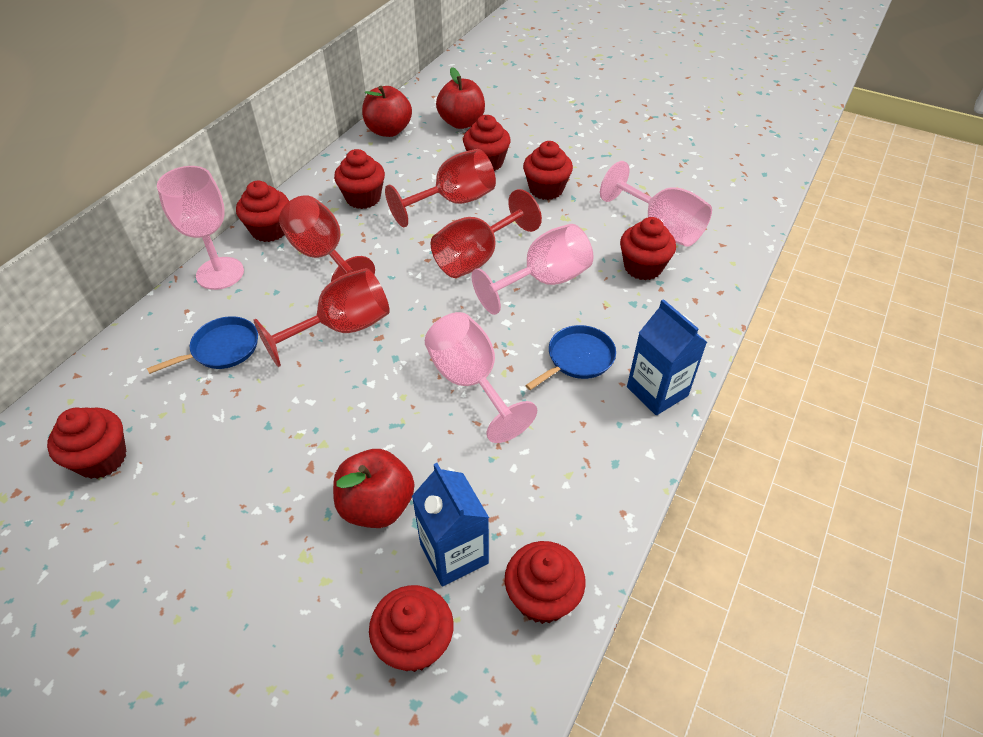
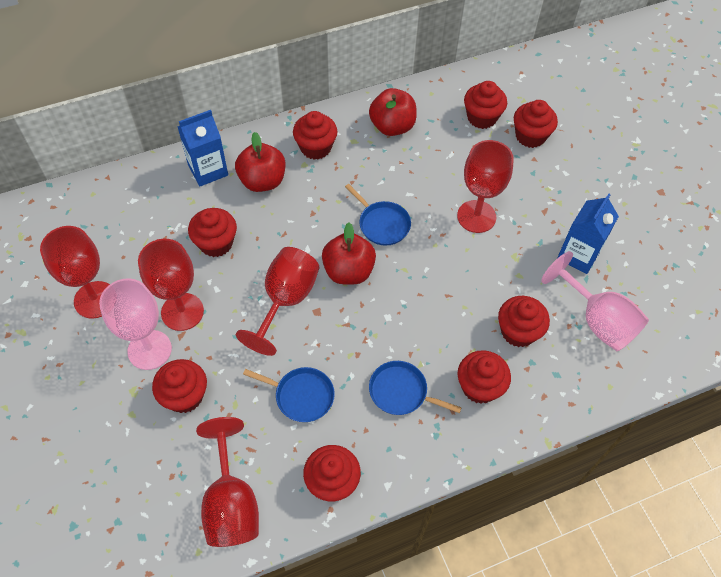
blue pan: [147,316,258,374] [525,325,616,390] = 2 -> [243,367,335,422] [345,184,411,245] [369,361,462,415] = 3
pink goblet: [157,166,244,290] [425,312,537,443] [472,224,594,315] [600,161,712,247] = 4 -> [99,278,172,370] [541,251,649,351] = 2
red goblet: [253,268,390,367] [279,195,375,282] [385,149,496,227] [431,189,542,278] = 4 -> [40,226,110,319] [138,239,204,331] [196,417,259,547] [236,247,319,356] [457,140,514,233] = 5

